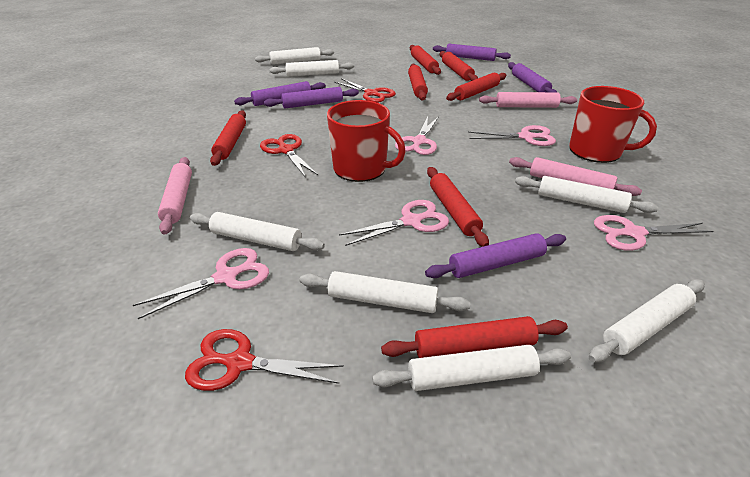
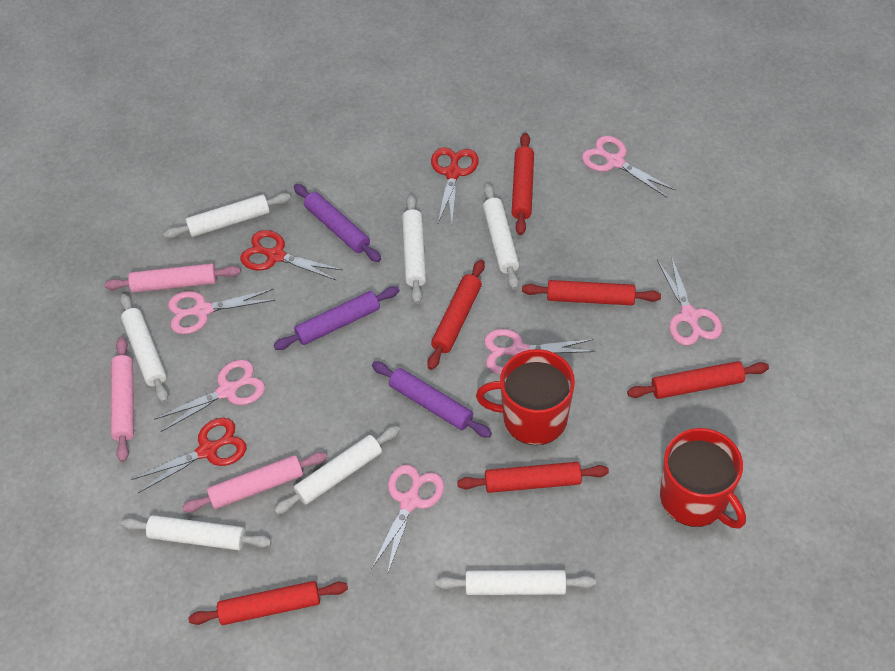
pink scissors: [132,248,269,319] [339,200,449,246] [395,117,439,155] [468,125,556,146] [594,215,713,251] = 5 -> [154,360,265,432] [168,289,275,334] [371,465,444,575] [484,329,595,374] [582,136,676,198] [657,256,722,346] = 6
purple rolling pin: [234,81,326,106] [264,87,359,108] [425,233,566,278] [433,44,511,61] [508,62,557,92] = 5 -> [273,286,400,350] [294,184,381,262] [372,361,492,438] = 3
red rolling pin: [210,110,246,166] [381,316,568,358] [408,64,428,101] [410,45,441,75] [427,167,489,247] [440,51,478,81] [446,73,507,101] = 7 -> [188,581,348,625] [427,260,485,370] [457,462,609,493] [512,133,534,235] [522,280,661,305] [627,361,769,399] = 6

